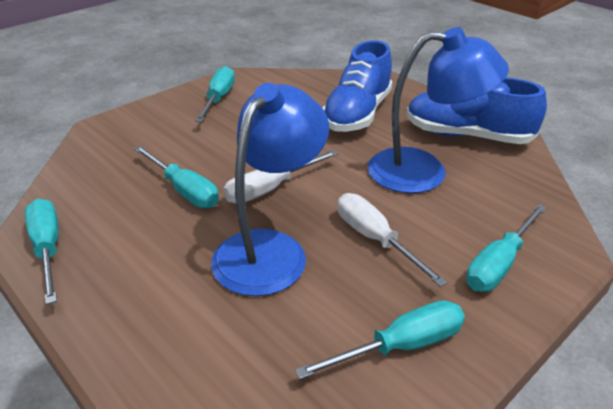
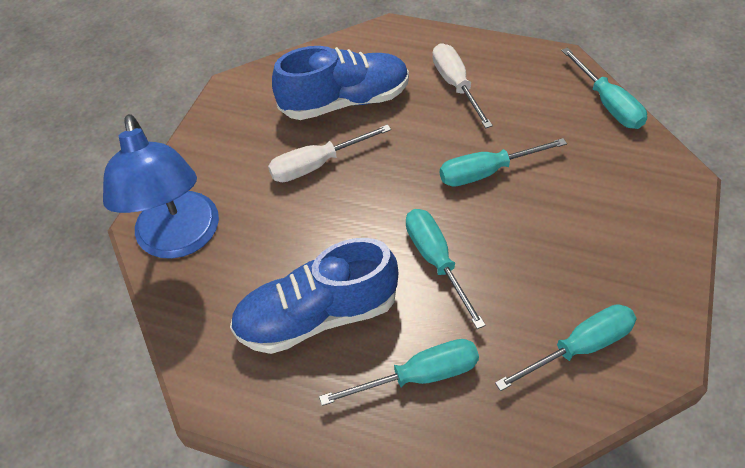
blue lamp: [211,83,330,296] [368,27,509,193] = 2 -> [103,114,219,259] = 1

